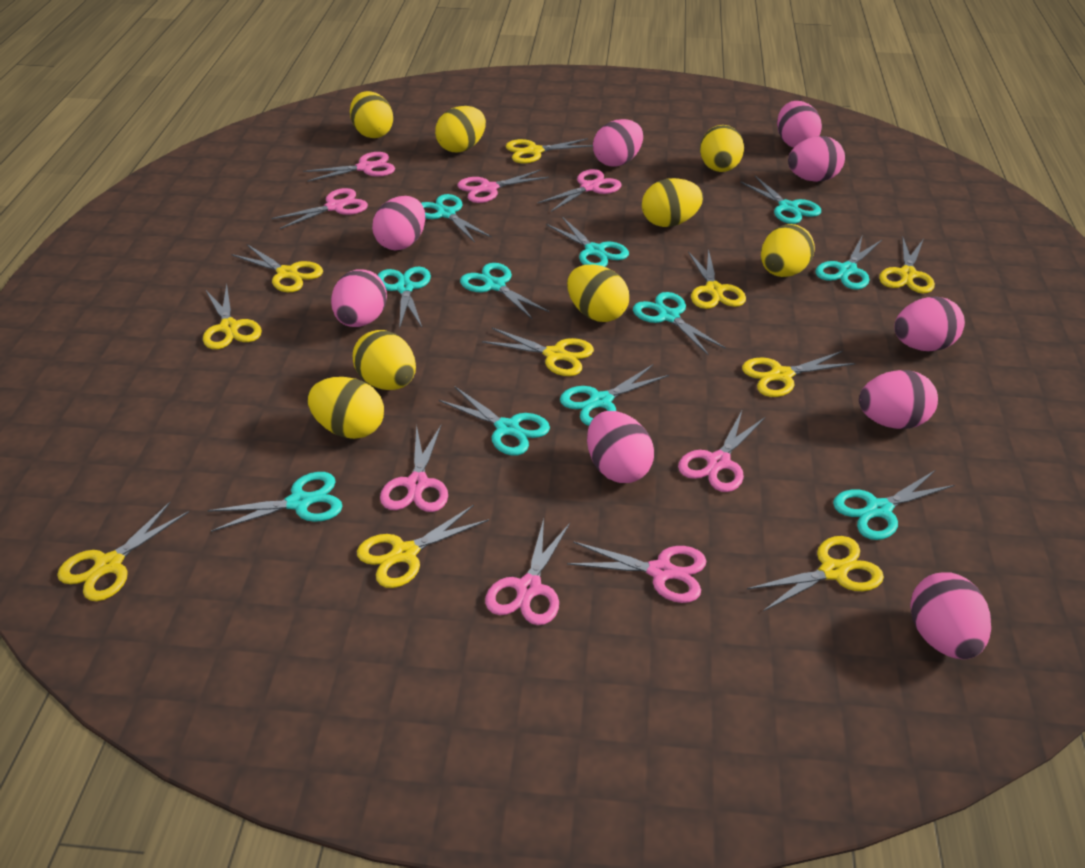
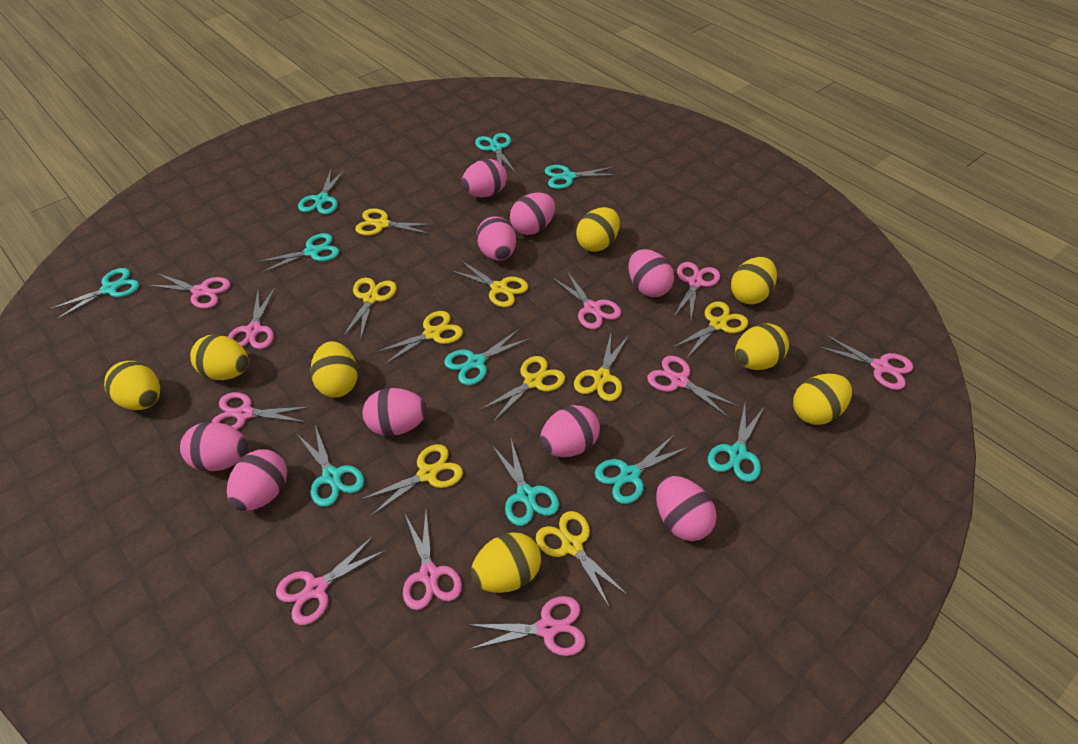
pink scissors: [271,188,368,229] [303,152,395,182] [380,425,448,512] [457,170,549,203] [485,519,570,625] [538,169,622,212] [567,541,706,603] [678,411,765,492] = 8 -> [147,273,230,309] [212,392,310,430] [228,288,275,349] [276,535,386,625] [403,511,462,610] [468,596,586,656] [553,270,621,329] [647,356,739,418] [674,262,720,319] [818,334,913,390] = 10
turquoise scissors: [207,472,343,532] [378,267,431,329] [421,194,492,243] [439,387,550,455] [460,263,549,320] [546,217,629,267] [560,365,669,426] [633,292,726,356] [740,176,821,224] [815,236,882,290] [833,470,955,540] = 11 -> [49,268,139,320] [256,233,339,273] [296,425,364,507] [298,169,345,214] [444,328,531,385] [475,133,516,173] [492,439,559,526] [545,165,616,189] [594,434,688,504] [708,403,765,482] = 10
yellow scissors: [57,502,189,601] [203,284,262,349] [231,244,323,292] [357,505,489,588] [482,328,594,376] [506,138,593,163] [688,249,746,309] [742,351,856,397] [747,536,884,611] [879,238,935,293] = 10 -> [343,278,397,340] [355,208,434,236] [361,444,463,516] [375,311,463,365] [450,260,528,307] [480,356,565,422] [536,511,628,608] [574,334,629,401] [672,301,748,359] = 9

